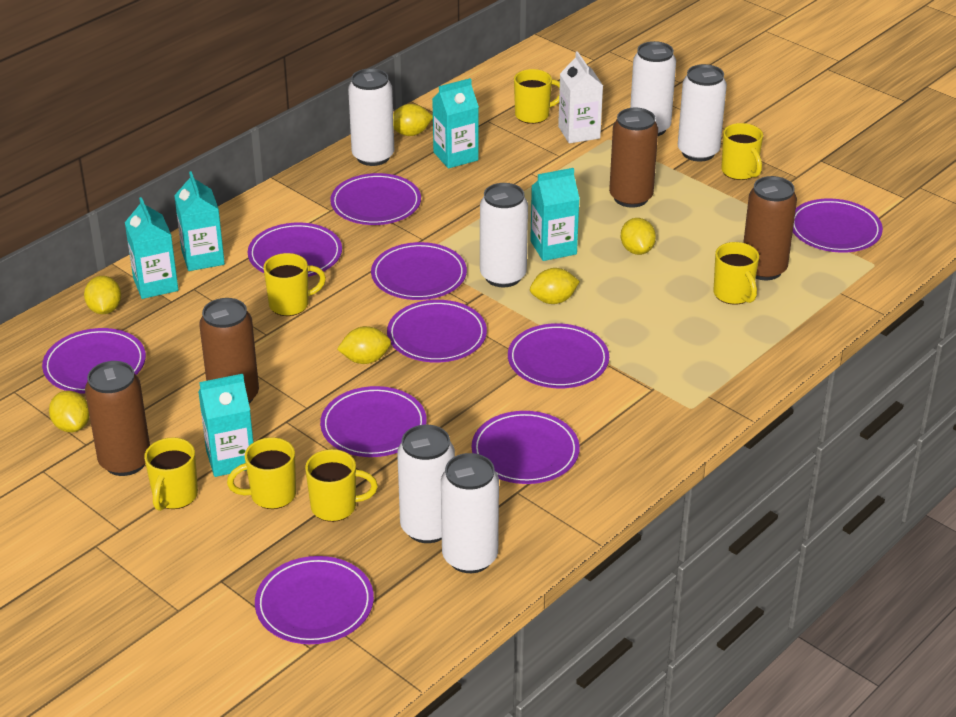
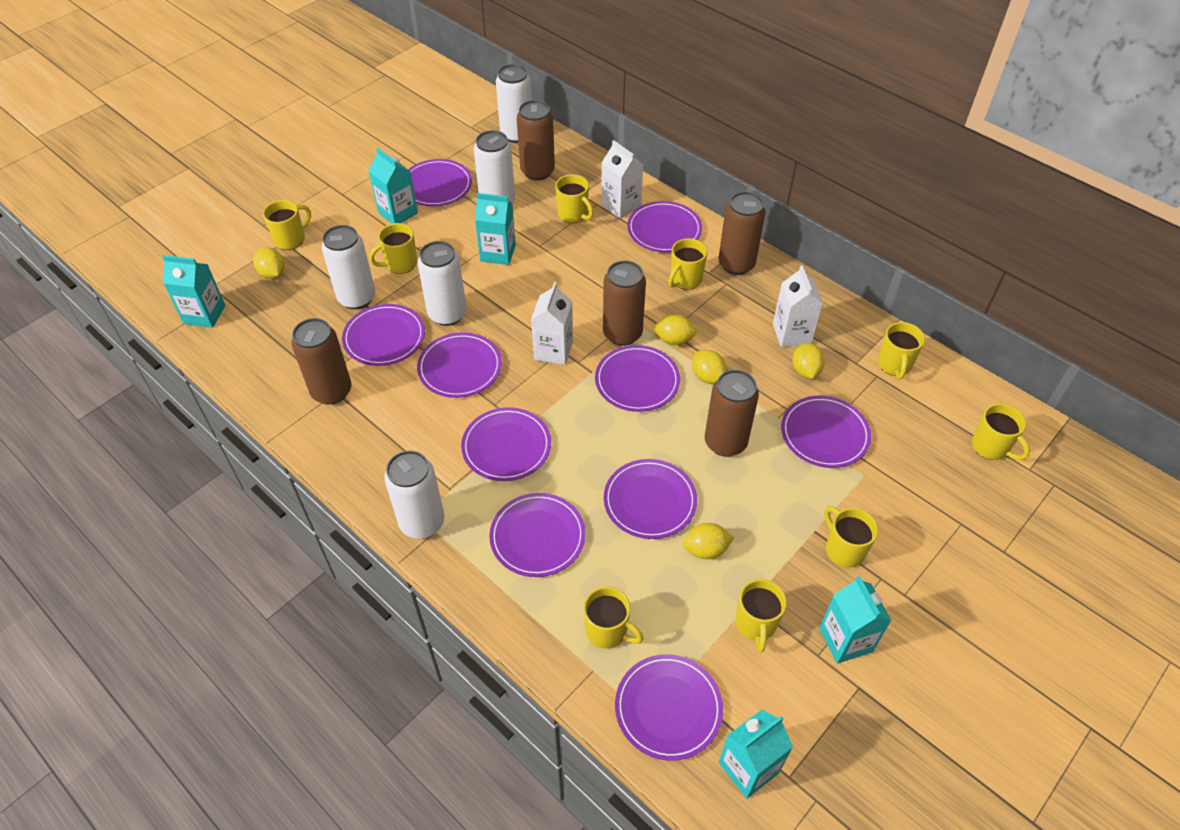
brown can: [85,361,150,476] [199,298,259,404] [609,108,658,208] [743,176,797,280] = 4 -> [291,318,351,405] [517,100,555,181] [603,260,646,346] [705,370,759,457] [718,192,766,275] = 5
white can: [348,68,394,166] [397,425,455,543] [441,453,499,573] [480,183,528,287] [630,41,676,136] [678,64,727,162] = 6 -> [322,225,375,309] [384,450,444,539] [418,241,467,326] [474,130,515,203] [496,64,532,143] = 5
white carton: [558,51,603,143] = 1 -> [531,282,573,365] [601,140,643,219] [773,265,823,347] = 3
yellow lemon: [49,391,89,432] [84,276,121,314] [337,326,391,364] [393,104,433,136] [530,268,580,304] [621,218,656,255] = 6 -> [253,248,284,279] [652,314,697,345] [683,523,734,559] [693,350,727,384] [792,343,825,379] = 5
yellow mug: [144,437,198,511] [227,437,296,509] [263,253,326,316] [305,449,378,522] [514,69,560,124] [713,242,759,305] [721,123,763,180] = 7 -> [263,200,311,250] [369,223,417,274] [555,174,594,223] [583,587,644,649] [668,238,707,290] [736,579,787,652] [824,506,878,568] [878,322,925,379] [972,403,1030,460] = 9

